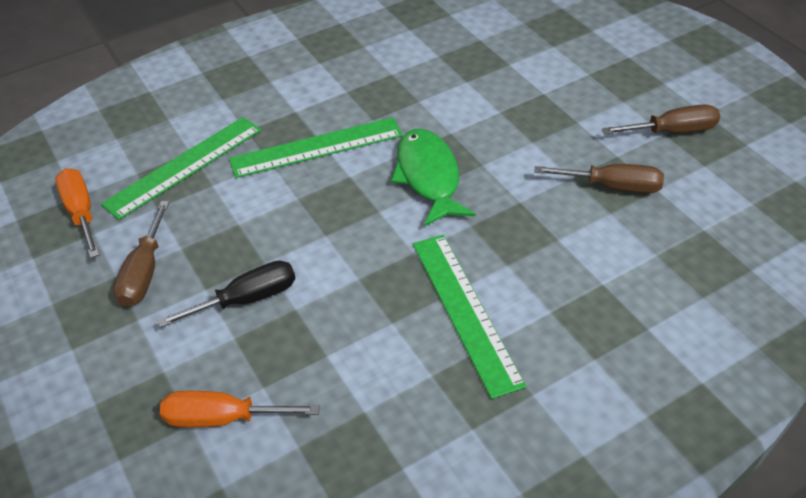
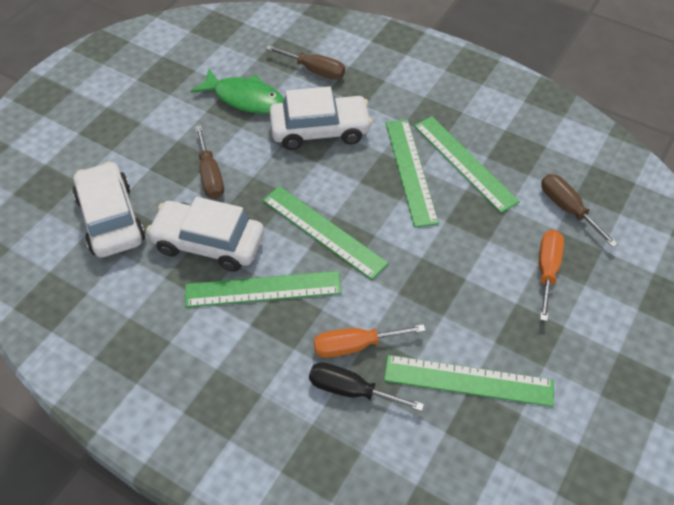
green ruler: [101,117,261,220] [229,117,403,178] [413,235,526,399] = 3 -> [185,271,342,307] [262,186,388,280] [384,355,554,407] [386,119,439,227] [414,116,520,213] = 5
white car: none = 0 -> [73,161,145,258] [146,197,264,272] [269,86,372,150] = 3

